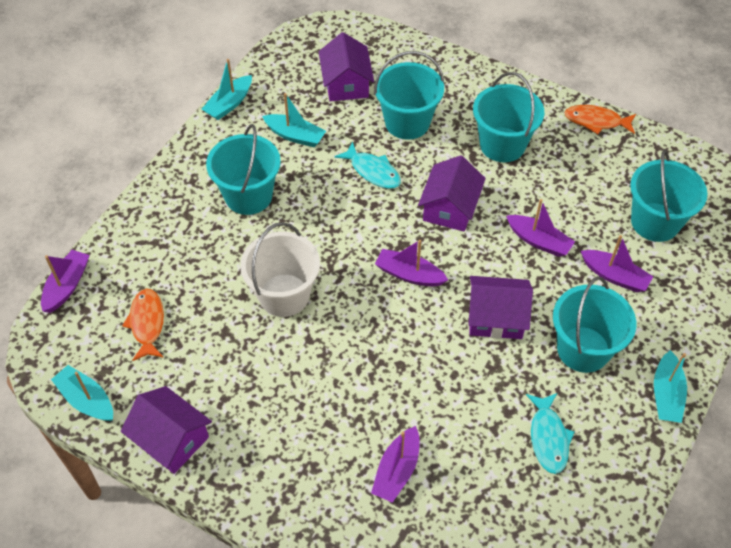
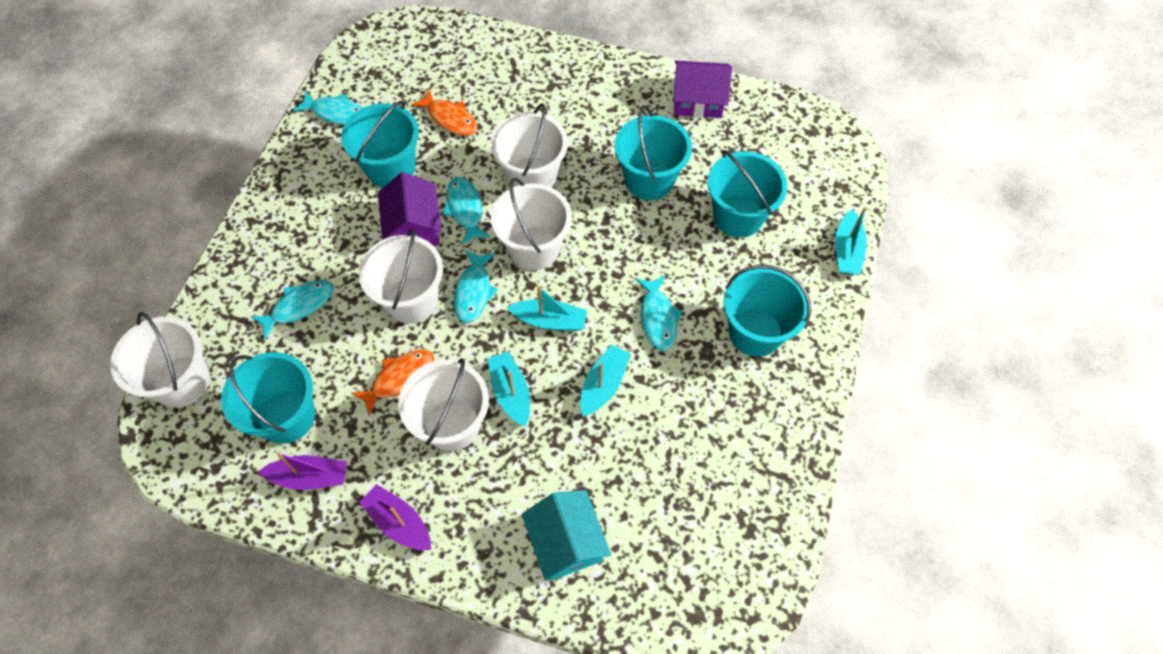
purple boat: [41,250,90,313] [371,426,420,503] [375,240,448,286] [506,199,575,257] [581,235,654,292] = 5 -> [258,452,347,490] [359,484,431,550] = 2
purple house: [121,386,212,474] [319,32,374,101] [418,155,486,232] [468,276,533,339] = 4 -> [378,172,441,246] [673,61,732,118] = 2
turquoise fish: [335,141,401,189] [526,393,574,474] = 2 -> [250,280,334,339] [293,91,363,125] [443,177,490,244] [453,250,498,323] [636,275,683,351] = 5
turquoise house: none = 0 -> [522,490,611,581] = 1
white bucket: [240,222,320,317] = 1 -> [110,312,210,407] [359,228,443,323] [398,358,489,451] [490,103,568,188] [491,178,572,271] = 5

